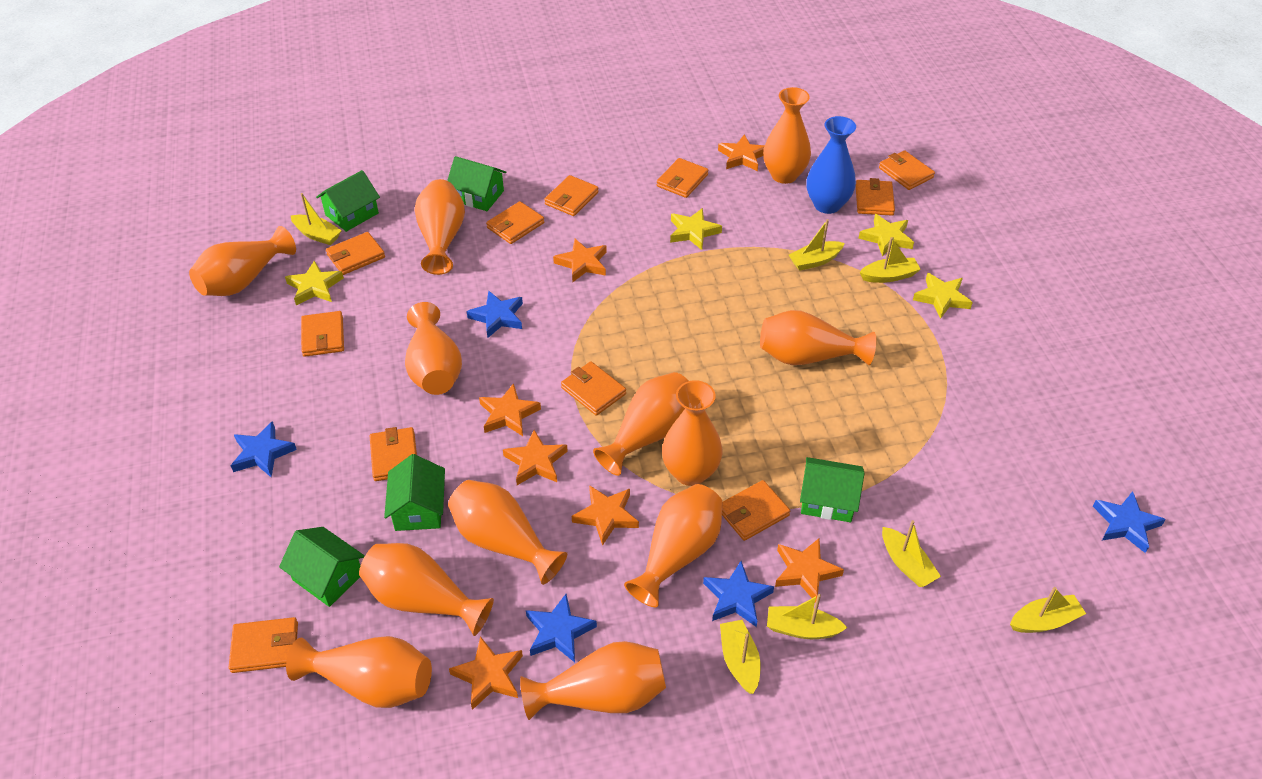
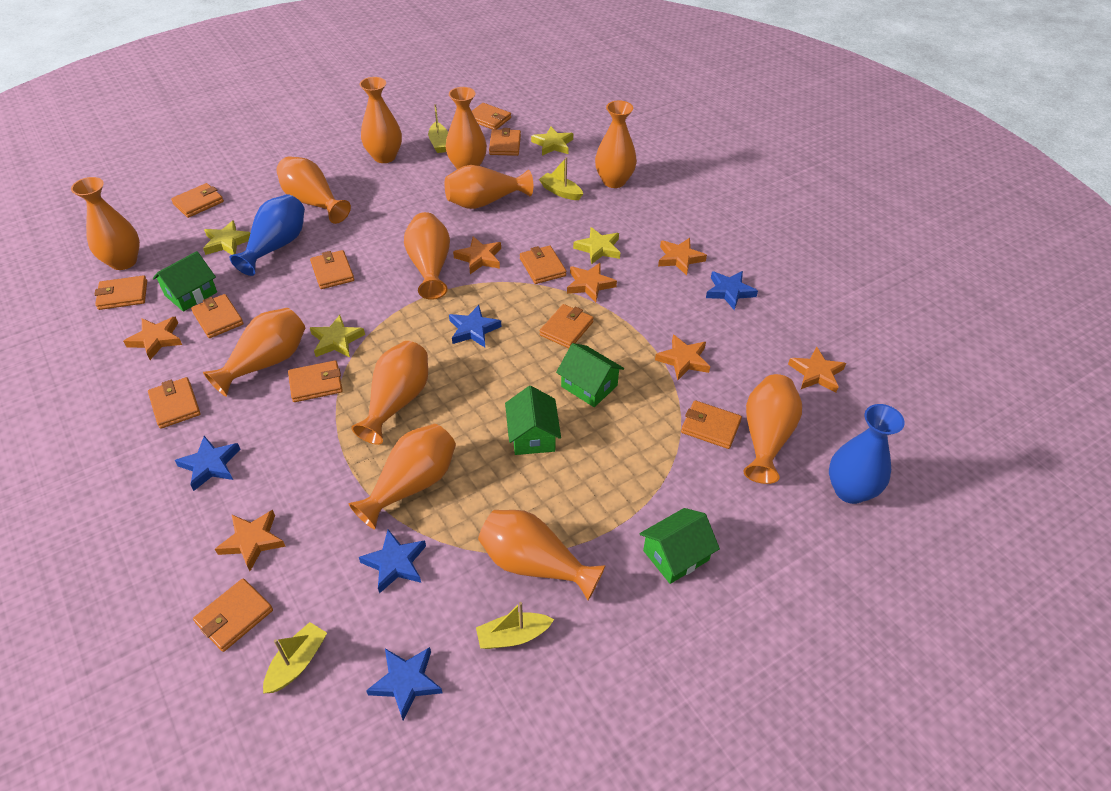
blue vase: [807,116,856,214] = 1 -> [230,194,305,276] [829,404,905,504] = 2
green house: [279,527,365,607] [316,170,380,232] [384,454,445,531] [447,156,506,211] [800,457,864,522] = 5 -> [153,251,217,312] [505,386,561,455] [556,343,624,407] [640,508,720,584] = 4
orange wallet: [228,617,298,673] [301,311,344,357] [326,232,385,275] [370,427,417,481] [486,201,544,244] [544,175,599,216] [561,361,626,416] [657,158,708,198] [722,480,790,541] [856,178,895,215] [879,150,935,190] = 11 -> [94,275,147,310] [148,377,200,429] [171,183,224,218] [191,294,244,338] [193,578,273,652] [288,360,343,402] [310,250,354,289] [472,103,511,129] [489,128,521,156] [520,246,567,284] [540,304,594,348] [681,400,742,449] = 12
yellow boat: [291,193,342,245] [720,620,761,694] [767,594,847,639] [789,219,845,271] [860,237,921,283] [882,520,941,587] [1010,587,1086,633] = 7 -> [263,622,327,694] [428,104,448,153] [476,602,554,649] [539,157,583,200] = 4

